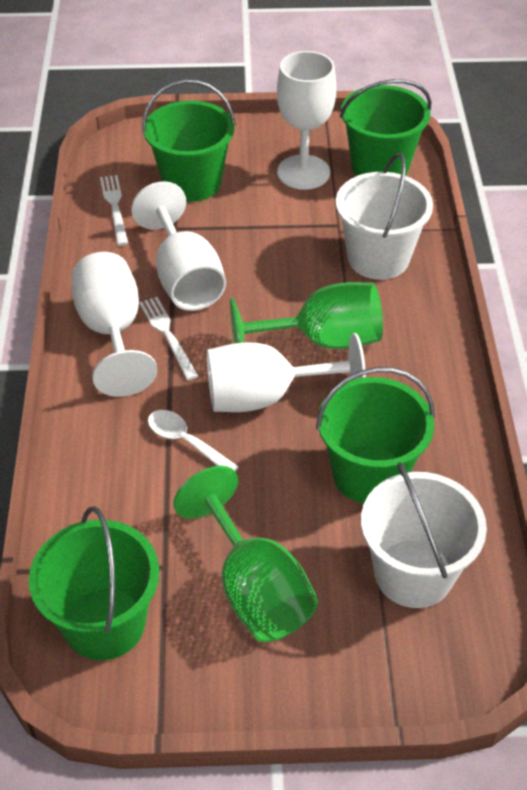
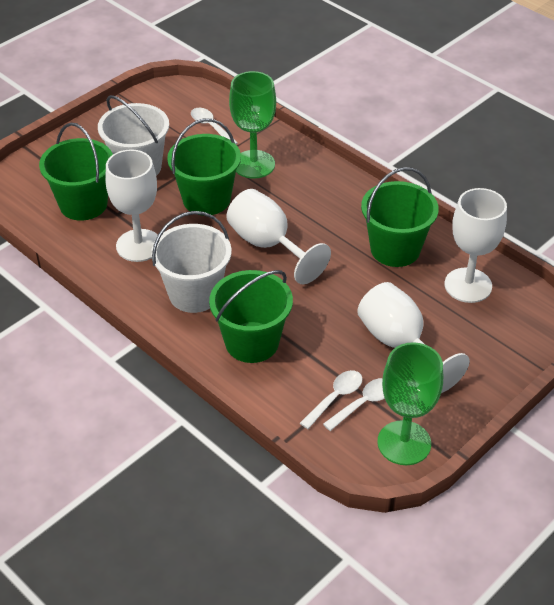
white fork: [100,175,128,246] [139,297,198,380] = 2 -> none = 0
white spoon: [148,410,239,471] = 1 -> [191,108,238,145] [300,370,362,429] [323,378,385,431] = 3

